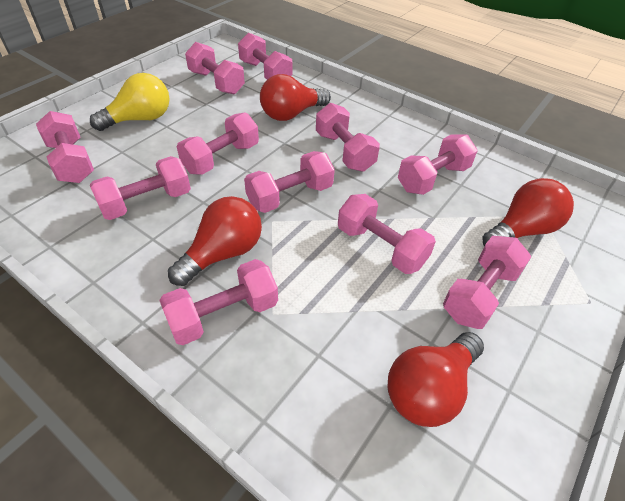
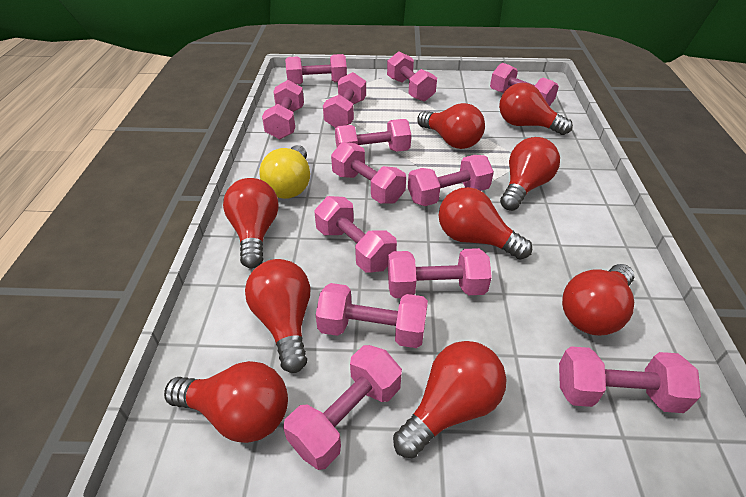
pink dumbbell: [36,111,94,183] [90,156,191,220] [159,259,278,345] [177,112,259,175] [185,42,245,94] [238,33,292,80] [244,151,335,213] [316,103,380,172] [338,194,436,274] [398,134,477,195] [443,236,532,329] = 11 -> [262,80,304,139] [283,345,402,470] [285,54,347,85] [314,196,397,273] [316,283,428,348] [323,72,366,128] [331,142,406,204] [335,119,411,152] [387,51,437,102] [388,248,492,298] [408,155,494,206] [490,63,559,106] [559,347,701,413] = 13
red light bulb: [168,196,262,286] [260,74,331,121] [387,332,484,427] [482,178,574,246] = 4 -> [164,361,288,443] [223,178,279,268] [245,259,310,373] [393,341,506,458] [417,103,485,149] [439,187,532,260] [499,83,573,135] [500,137,560,211] [562,264,634,336] = 9

